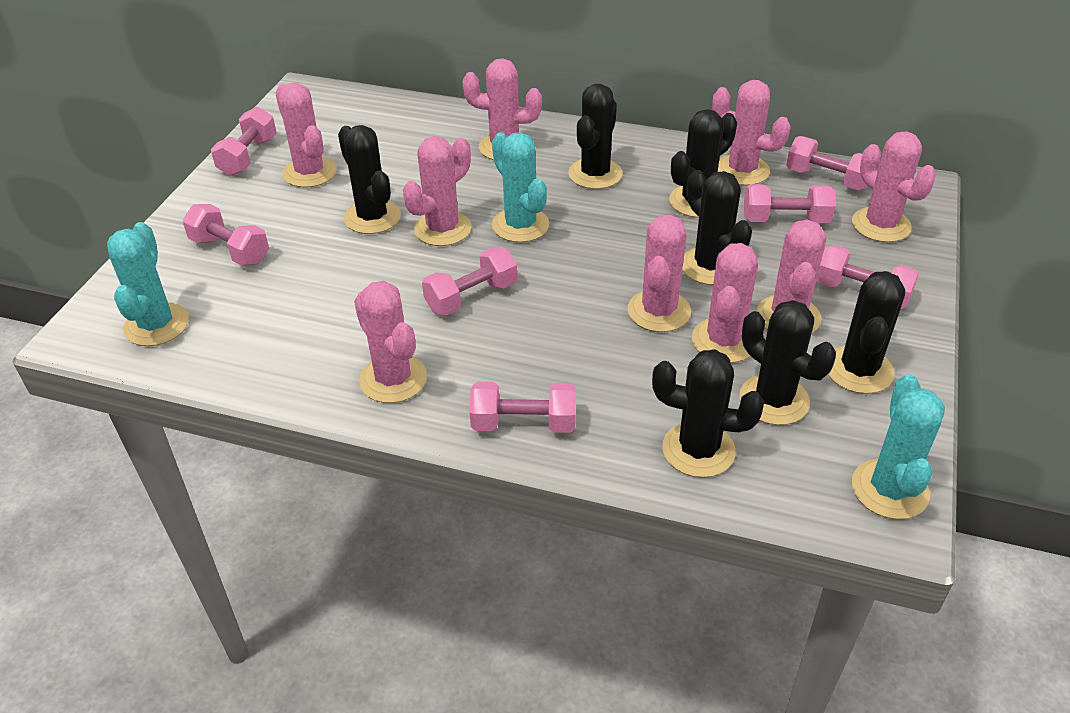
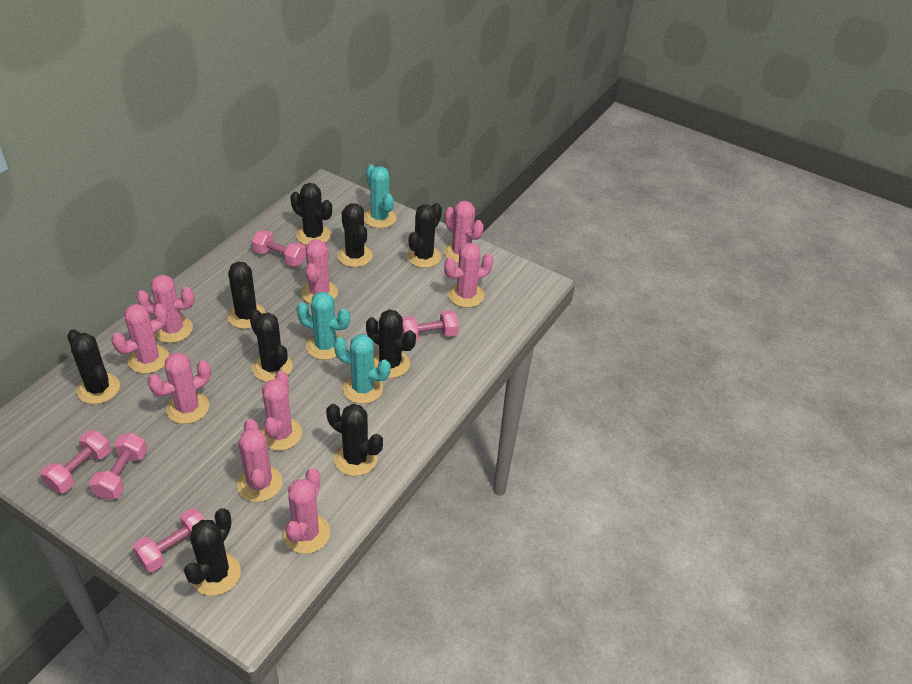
black cactus: [338,125,401,234] [568,84,623,189] [652,349,764,478] [669,109,737,218] [682,170,752,285] [739,300,836,425] [828,271,905,394] = 7 -> [67,329,120,404] [184,508,241,596] [227,262,266,329] [249,309,293,382] [290,183,332,245] [326,404,383,476] [338,203,373,267] [366,309,416,378] [407,203,442,268] = 9
pink dumbbell: [182,204,269,266] [211,107,277,176] [422,247,517,315] [469,382,576,433] [744,184,836,223] [786,136,868,190] [816,245,919,309] = 7 -> [40,430,111,493] [89,433,147,500] [133,508,205,572] [252,230,306,267] [402,310,459,341] = 5

